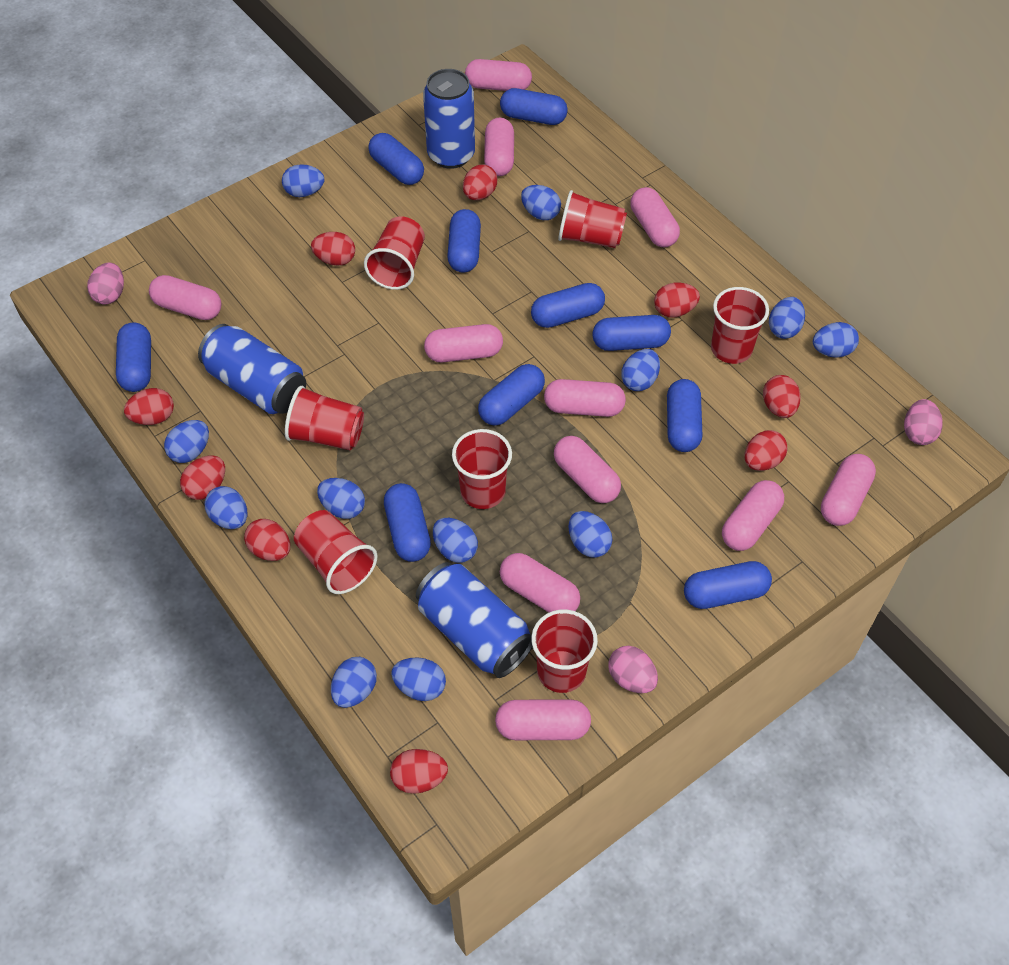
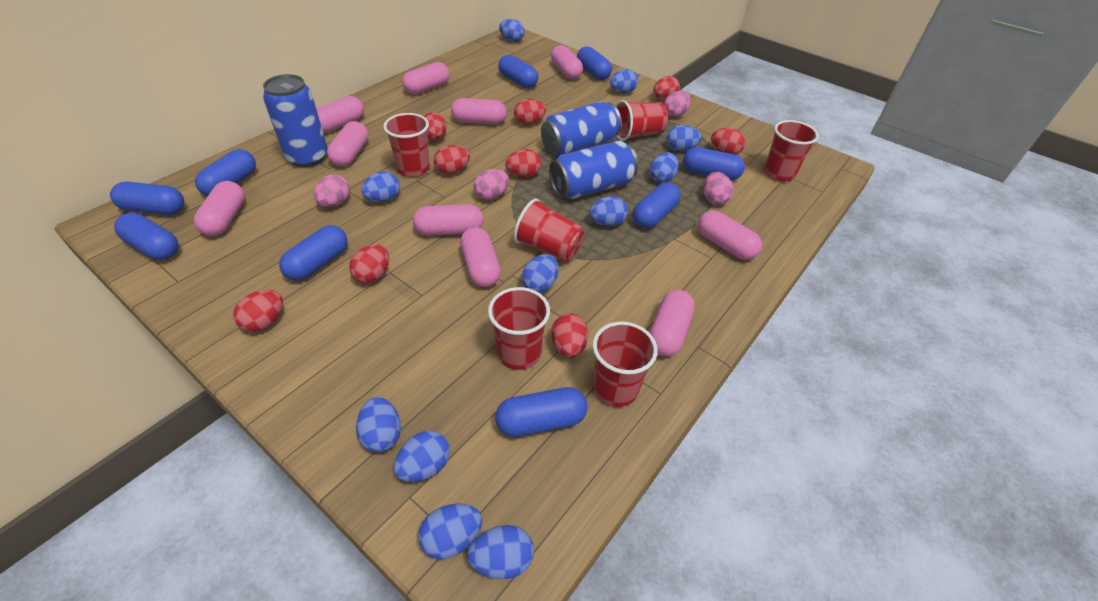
blue capsule: [116,322,151,392] [368,133,424,185] [384,483,431,562] [447,209,481,273] [478,364,545,425] [500,88,568,125] [531,283,605,328] [592,315,671,351] [667,379,703,452] [684,561,772,609] = 10 -> [110,182,184,215] [114,213,179,260] [195,149,256,196] [279,225,348,281] [495,387,588,437] [498,55,538,88] [577,46,612,80] [633,182,681,228] [683,147,745,180] = 9
blue egg: [164,420,209,463] [205,486,247,529] [282,164,324,197] [317,478,365,519] [331,657,377,708] [391,657,446,701] [433,518,478,563] [521,185,561,220] [568,511,612,558] [621,349,660,391] [769,297,805,339] [813,322,859,358] = 12 -> [356,397,401,452] [361,172,400,202] [394,430,450,482] [418,503,482,559] [467,525,534,579] [499,19,525,42] [522,254,558,293] [589,196,628,226] [610,69,638,93] [649,152,679,183] [666,125,701,152] = 11
pink capsule: [149,275,221,320] [424,324,503,362] [465,59,532,91] [484,118,514,176] [495,699,591,740] [500,553,580,612] [544,379,626,417] [554,436,621,503] [630,187,680,247] [722,480,784,551] [821,454,876,526] = 11 -> [194,181,245,236] [317,96,364,133] [327,121,368,167] [402,62,449,94] [413,204,484,236] [451,98,507,124] [460,227,501,287] [551,45,583,79] [649,290,695,356] [698,211,762,260] = 10
pink egg: [87,262,124,305] [609,646,658,693] [904,399,943,445] = 3 -> [314,175,350,207] [474,169,509,200] [664,91,691,117] [703,172,733,205] = 4
red cup: [285,386,364,450] [294,510,377,594] [364,217,425,290] [452,429,512,509] [531,609,598,693] [558,190,627,248] [711,287,769,364] = 7 -> [383,113,430,177] [488,287,550,370] [514,198,584,262] [593,322,658,407] [616,100,668,141] [764,120,819,182] = 6

